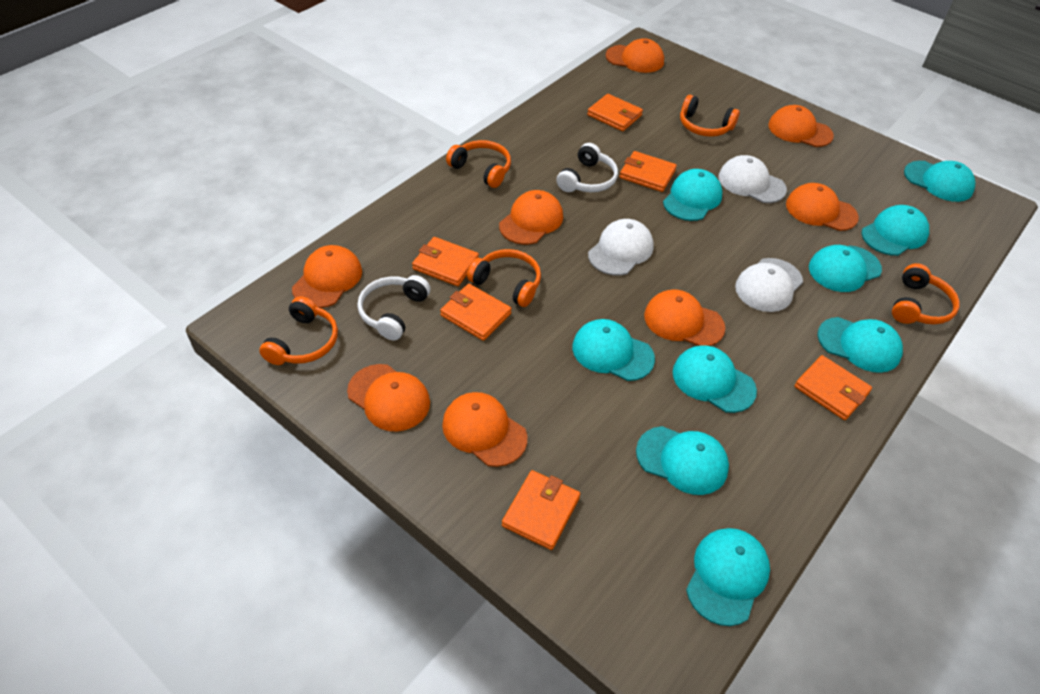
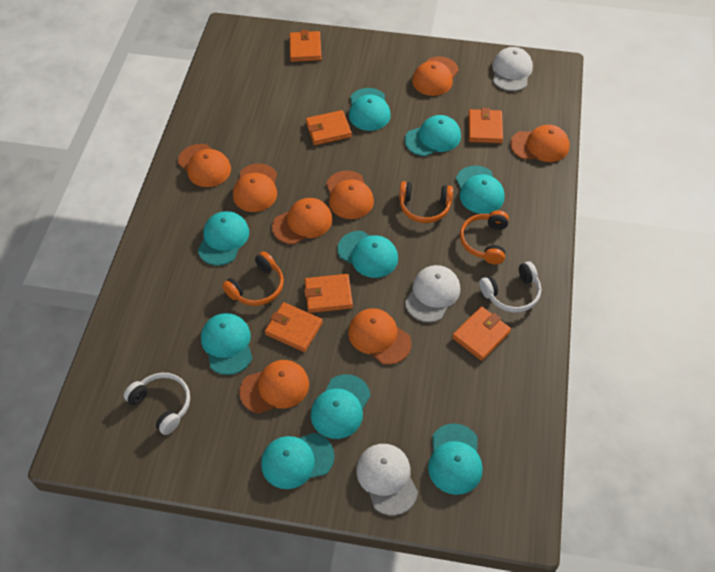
orange headphones: [259,296,338,365] [446,140,511,188] [467,249,541,307] [680,95,740,137] [892,263,960,325] = 5 -> [222,251,284,306] [399,181,453,223] [460,210,509,264] = 3

